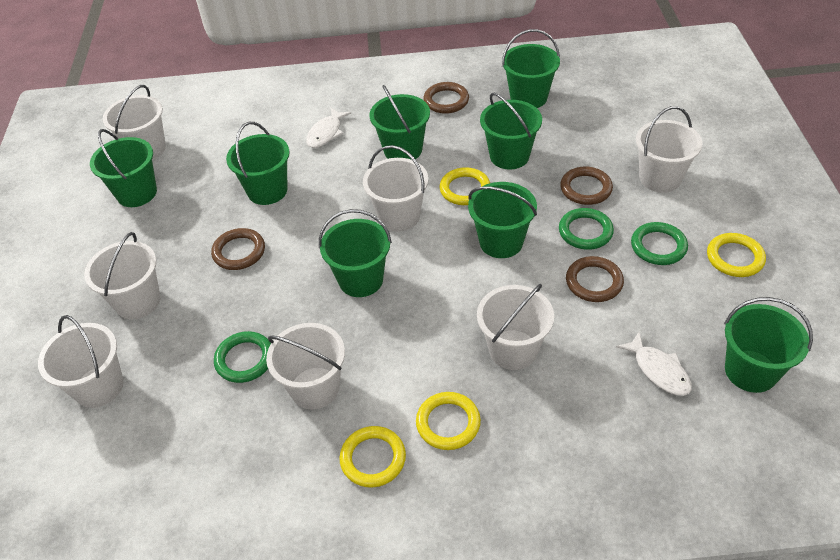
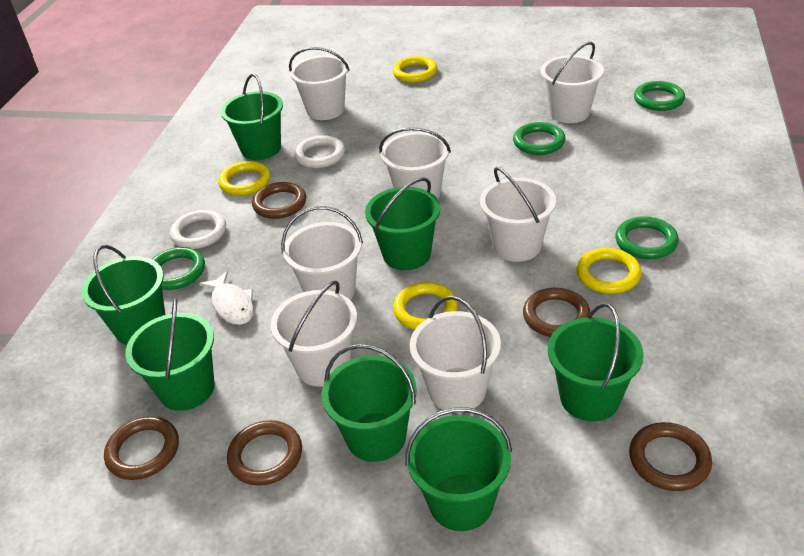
brown ring: [211,228,265,270] [423,82,469,114] [560,167,613,205] [566,256,624,302] = 4 -> [104,416,179,480] [227,420,302,486] [252,182,306,219] [523,288,590,337] [629,422,712,491] = 5
green bucket: [90,129,157,207] [226,122,290,205] [319,209,392,297] [370,85,430,160] [468,182,537,258] [480,93,542,170] [502,29,560,108] [724,297,813,393] = 8 -> [82,245,165,345] [125,298,215,411] [221,74,283,160] [321,344,417,462] [365,177,440,270] [405,407,512,531] [548,303,644,422] = 7
green ring: [214,331,271,383] [559,208,614,250] [631,222,688,265] = 3 -> [152,247,205,290] [513,122,566,155] [615,216,679,259] [634,81,685,111] = 4
white fish: [306,107,351,148] [616,332,692,396] = 2 -> [199,271,254,325] = 1
white ring: none = 0 -> [170,210,226,249] [294,135,345,168] = 2

